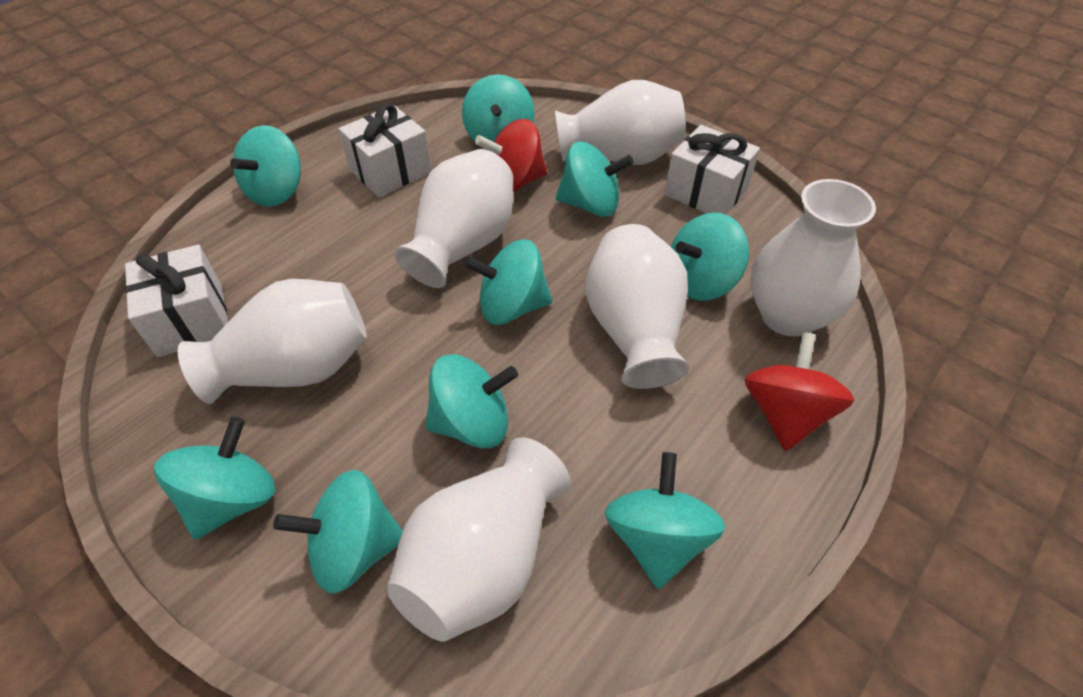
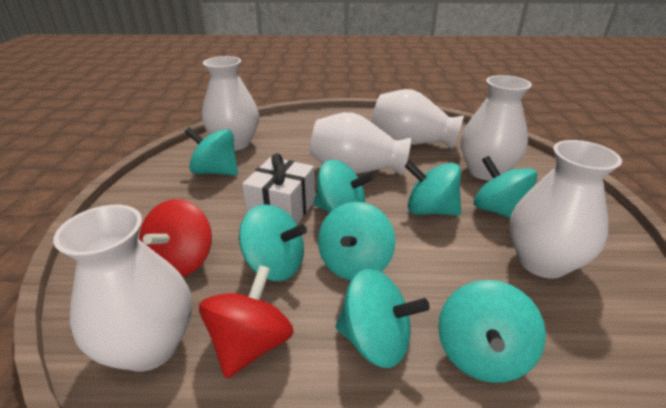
turquoise spinning top: [154,417,276,540] [230,125,301,207] [273,470,403,594] [425,354,518,448] [462,74,535,142] [464,239,552,325] [556,141,634,217] [605,452,726,589] [671,212,749,301] = 9 -> [185,127,238,176] [239,204,307,281] [314,160,374,212] [318,202,395,280] [335,269,430,368] [405,161,461,216] [438,280,546,383] [474,156,537,218] = 8
white gift: [125,244,228,357] [339,103,432,197] [664,125,760,215] = 3 -> [242,153,315,224] = 1

